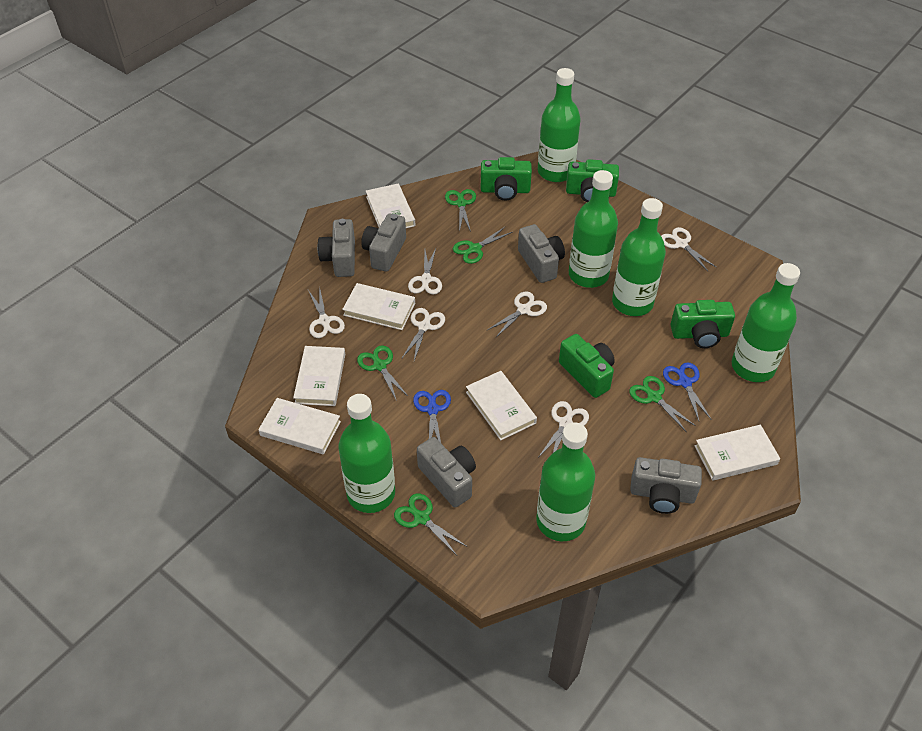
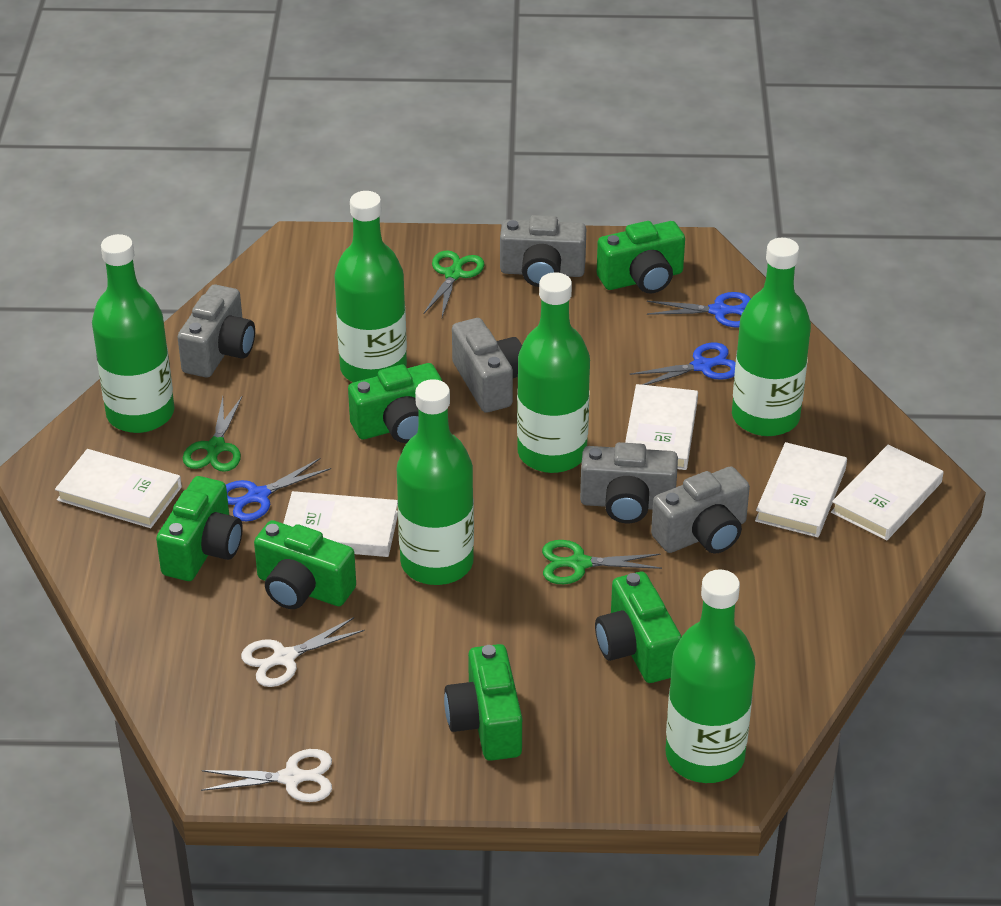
blue scissors: [413,390,451,443] [663,362,712,421] = 2 -> [226,458,331,521] [629,343,736,385] [647,292,751,327] = 3
green camera: [481,157,532,201] [559,334,614,398] [566,159,619,202] [671,300,735,348] = 4 -> [156,476,243,581] [254,520,356,609] [348,363,442,443] [444,644,522,761] [595,572,681,683] [597,221,685,294] = 6
green scissors: [357,346,409,401] [394,493,466,554] [445,189,476,232] [453,226,513,264] [629,376,696,431] = 5 -> [183,397,242,472] [424,250,484,317] [542,540,662,584] = 3
white book: [258,398,341,454] [293,346,345,406] [342,283,415,330] [366,183,415,228] [466,371,537,440] [694,425,780,481] = 6 -> [55,449,182,528] [283,491,398,557] [625,384,698,470] [755,442,847,537] [831,445,944,541] = 5
white scissors: [308,286,345,338] [402,308,445,361] [408,248,442,294] [487,292,547,337] [539,401,589,456] [661,227,717,271] = 6 -> [201,749,332,802] [241,617,365,687] = 2

